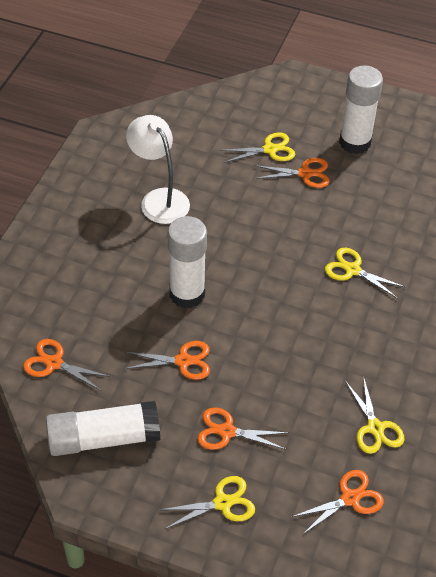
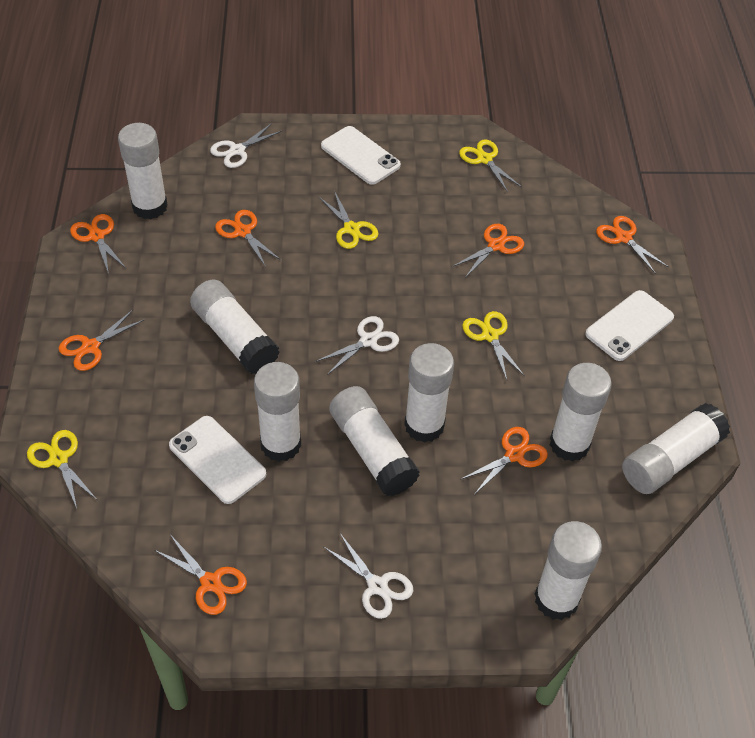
orange scissors: [23,339,111,390] [124,341,210,380] [197,407,289,450] [254,158,329,188] [292,470,384,535] = 5 -> [59,310,145,371] [70,214,126,274] [154,536,247,615] [215,210,281,267] [452,224,524,278] [460,427,548,495] [596,216,669,274] = 7
white glue stick: [46,401,160,456] [168,216,207,308] [339,65,383,154] = 3 -> [118,123,168,219] [190,279,280,374] [254,362,301,462] [329,386,420,496] [404,343,454,443] [535,521,602,620] [550,363,612,462] [622,403,730,494] = 8
white lamp: [126,115,190,224] = 1 -> none = 0
white phone: none = 0 -> [169,416,266,504] [321,126,401,185] [585,290,674,361] = 3
white scissors: none = 0 -> [210,123,282,168] [315,316,399,375] [324,533,413,619] = 3

